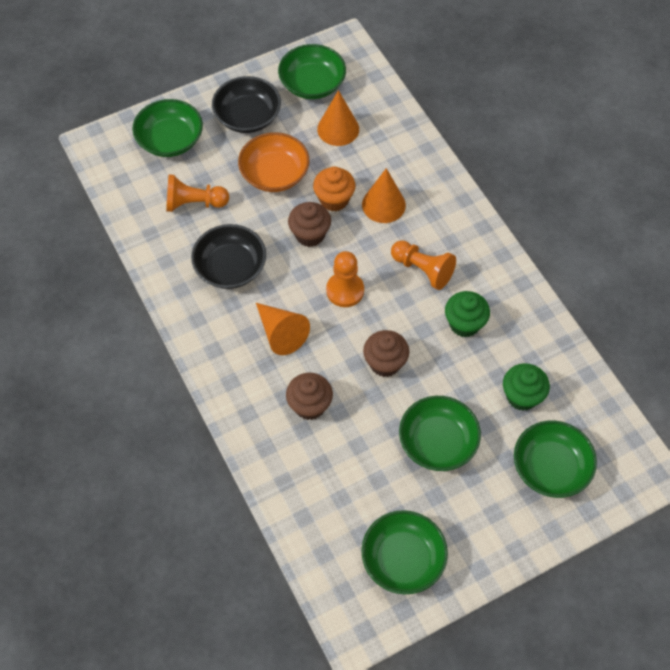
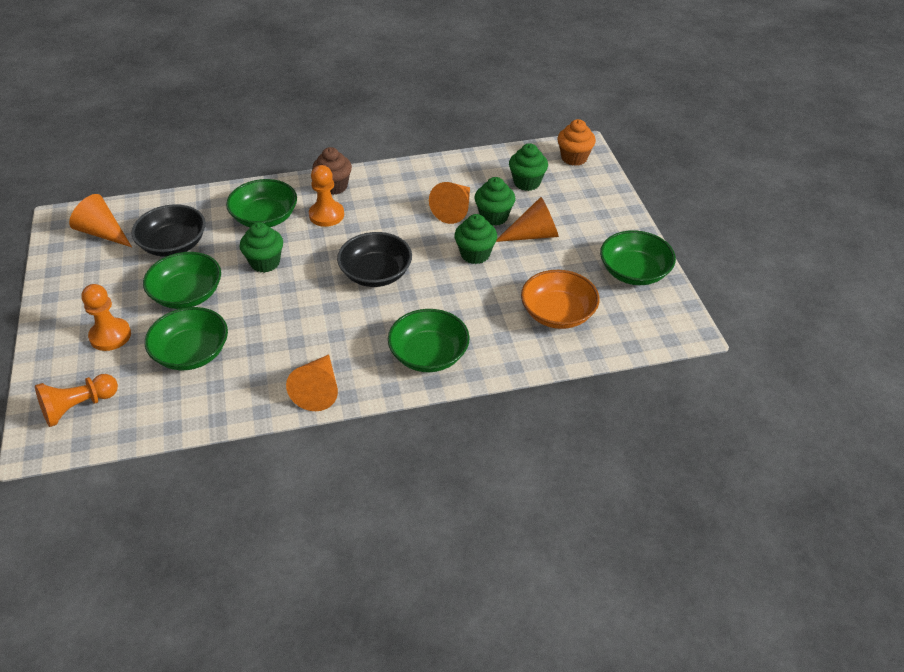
brown cupcake: [286,373,333,420] [288,202,331,247] [363,330,409,377] = 3 -> [312,147,352,195] = 1
green cupcake: [445,291,490,337] [503,363,550,411] = 2 -> [239,222,283,273] [454,214,497,264] [474,177,515,226] [509,143,548,191] = 4
orange cone: [256,303,310,355] [317,90,359,146] [362,168,406,223] = 3 -> [69,194,132,247] [286,354,338,411] [429,182,470,224] [496,197,559,242] = 4

